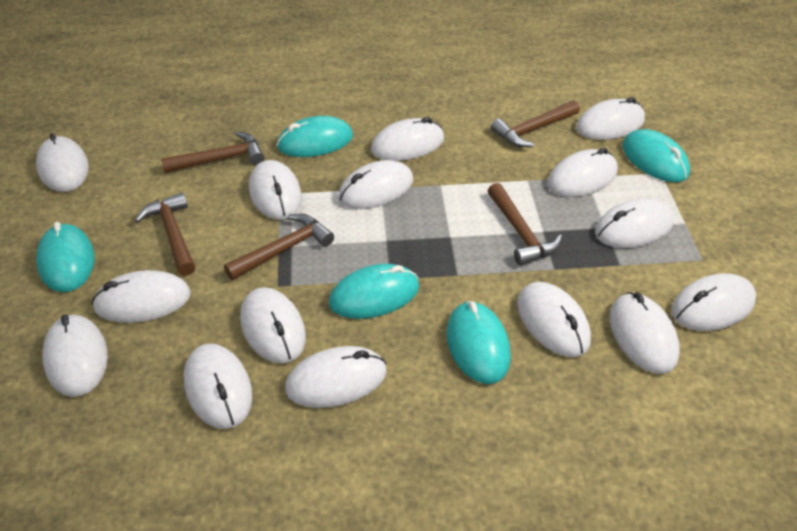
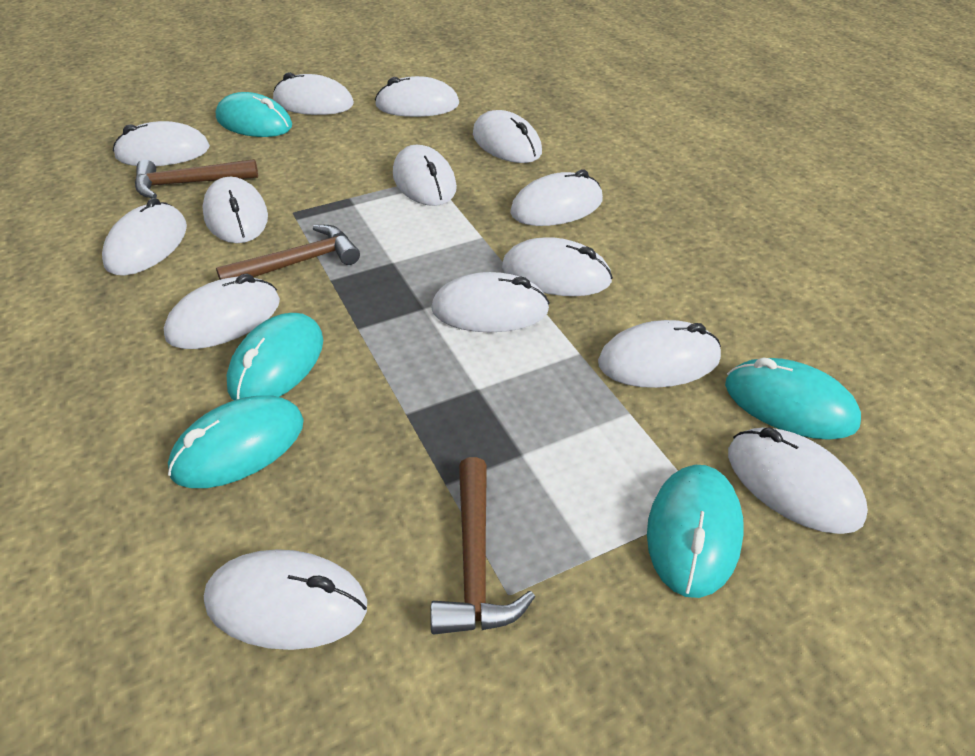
brown hammer: [135,192,195,276] [161,132,264,173] [224,214,334,280] [488,183,562,266] [491,100,580,147] = 5 -> [135,159,258,198] [216,225,360,280] [430,457,535,635] = 3
white mouse: [36,133,89,192] [42,315,108,397] [92,270,191,323] [184,343,253,429] [240,287,306,364] [249,160,302,220] [285,346,387,408] [338,160,413,209] [371,117,444,161] [517,282,591,357] [547,148,618,197] [576,97,645,140] [595,198,674,248] [610,292,680,374] [671,273,756,331] = 15 -> [102,198,187,276] [113,121,210,166] [164,274,280,349] [202,177,268,243] [204,549,367,650] [273,72,354,115] [375,76,459,117] [393,145,457,206] [431,272,550,332] [473,110,542,163] [502,237,613,296] [510,170,603,226] [598,320,721,388] [728,427,868,534] = 14

